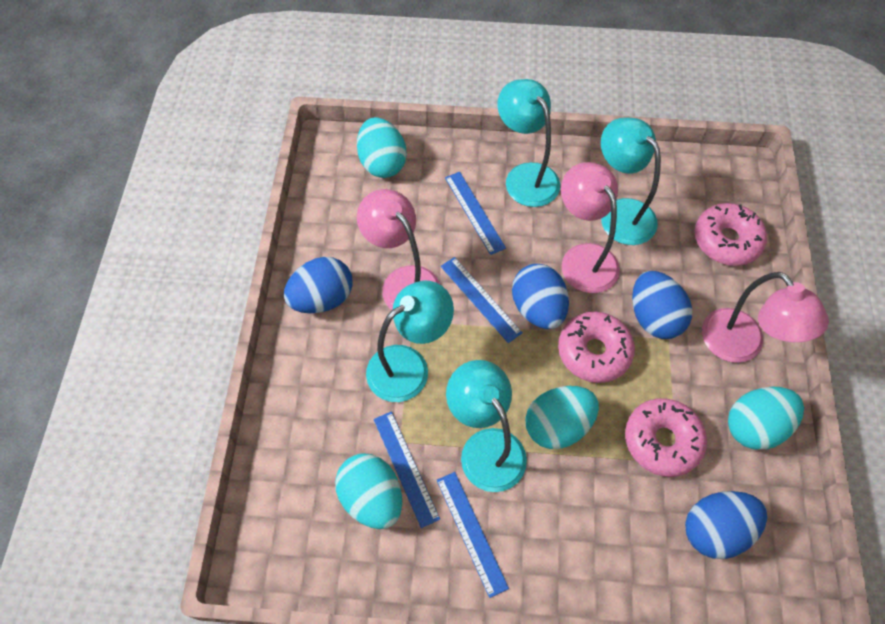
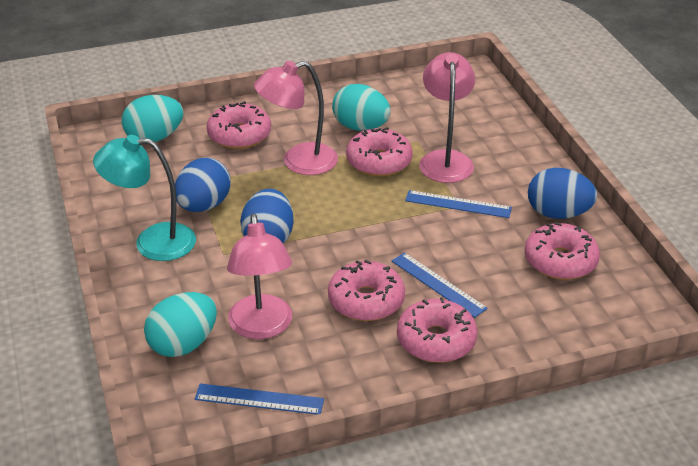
blue egg: [284,257,353,313] [512,264,569,329] [632,271,692,339] [685,491,767,559] = 4 -> [175,158,231,212] [240,189,294,243] [528,168,597,219] = 3
blue ruler: [373,411,440,528] [437,472,509,598] [440,257,523,343] [445,172,506,255] = 4 -> [195,384,324,415] [392,252,488,318] [405,190,512,218] = 3
pink donut: [558,312,635,383] [625,398,707,477] [694,203,767,266] = 3 -> [207,101,271,149] [328,260,405,321] [346,127,413,176] [397,297,477,363] [524,222,600,280] = 5
turquoise egg: [335,453,402,529] [357,117,407,178] [525,386,599,449] [728,386,804,450] = 4 -> [122,95,184,142] [144,292,217,357] [332,84,391,131] = 3
turquoise lamp: [366,281,454,402] [446,360,527,492] [497,79,560,207] [601,117,661,245] = 4 -> [93,135,196,261] = 1

